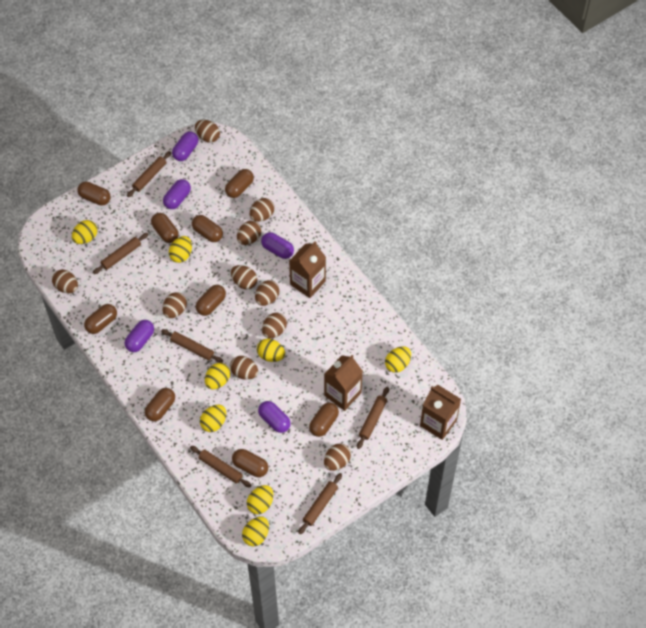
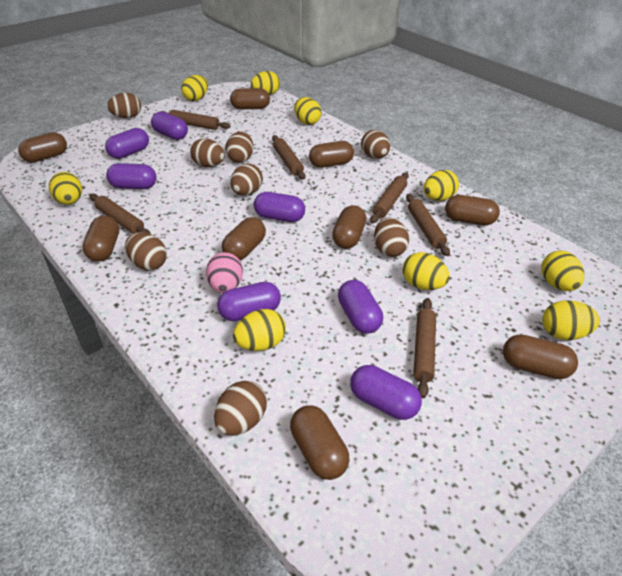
brown carton: [289,241,326,298] [324,355,363,411] [420,385,461,440] = 3 -> none = 0
brown egg: [52,270,78,293] [162,292,187,318] [195,120,220,143] [230,356,258,380] [231,265,257,290] [237,221,261,245] [250,198,274,222] [255,280,280,306] [262,313,287,338] [324,444,351,471] = 10 -> [107,93,141,118] [125,232,167,271] [190,138,225,167] [214,381,267,436] [225,132,253,163] [230,164,263,196] [361,130,390,159] [374,218,409,257] = 8
pink egg: none = 0 -> [206,252,243,293] = 1
purple capsule: [124,320,154,352] [163,179,191,209] [172,132,198,161] [258,401,291,433] [261,232,294,259] = 5 -> [105,128,149,159] [106,163,157,189] [151,111,188,140] [217,282,281,321] [254,192,305,222] [338,280,383,334] [350,365,422,420] = 7
yellow egg: [72,220,97,244] [169,236,192,263] [200,405,226,432] [205,363,230,389] [242,516,269,546] [247,485,273,514] [257,338,285,362] [385,346,411,373] = 8 -> [49,172,82,205] [181,75,208,101] [233,309,286,351] [251,71,280,95] [294,97,322,125] [403,252,450,290] [424,170,459,201] [541,251,584,291] [542,300,600,340] = 9

